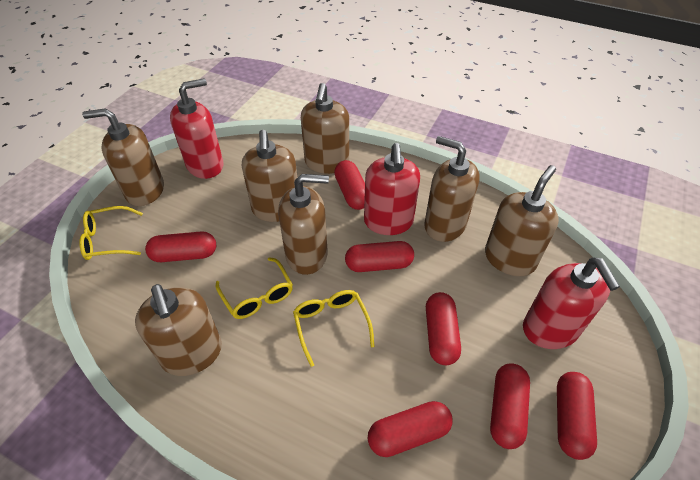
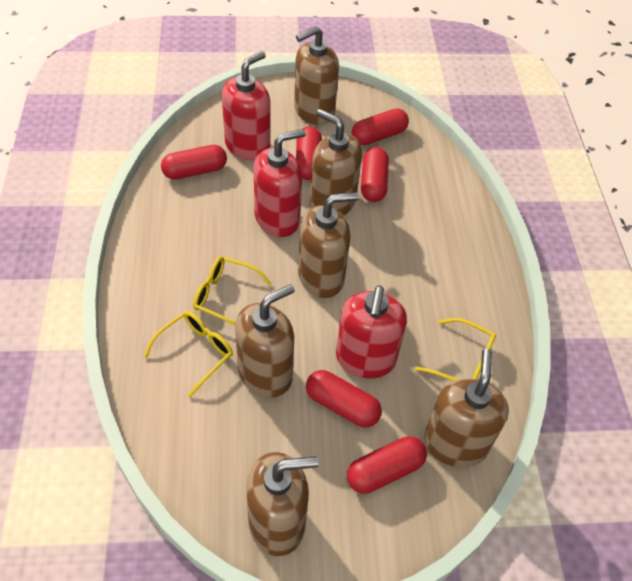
brown soap dispenser: [82,108,164,206] [135,284,222,376] [242,130,297,222] [278,174,329,275] [301,83,349,174] [424,136,479,242] [485,165,559,276] = 7 -> [235,284,295,398] [246,452,318,556] [294,26,339,125] [298,192,359,298] [310,109,362,216] [424,349,509,467] = 6
red capsule: [145,231,216,262] [334,160,365,210] [345,241,414,272] [368,401,453,457] [426,292,461,365] [490,363,530,449] [557,372,597,460] = 7 -> [161,145,227,180] [296,126,322,180] [306,370,382,427] [347,436,427,494] [352,108,409,145] [361,147,389,202] = 6

